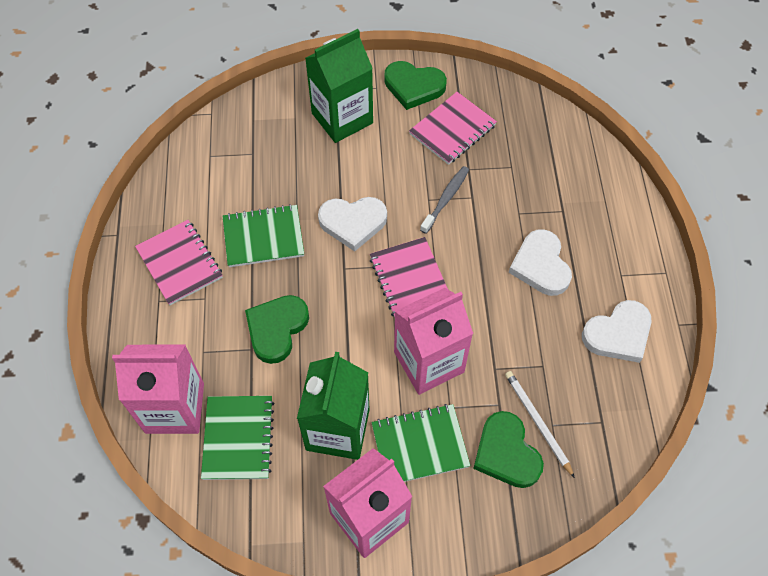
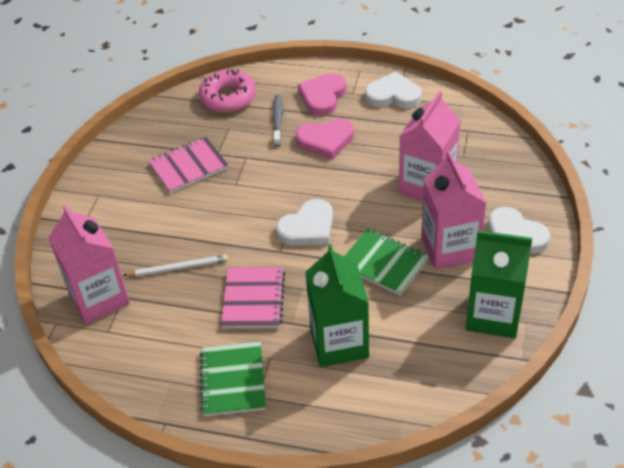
green heart: [245,295,309,364] [384,61,447,110] [473,411,544,488] = 3 -> none = 0
green notebook: [201,396,274,480] [222,204,304,267] [371,404,470,482] = 3 -> [200,341,266,416] [344,228,429,296] = 2
pink donut: none = 0 -> [199,69,256,113] = 1
pink heart: none = 0 -> [296,118,354,159] [298,73,347,116] = 2
pink notebook: [135,220,223,305] [370,237,448,317] [409,92,497,165] = 3 -> [149,137,228,193] [221,267,285,329] = 2

